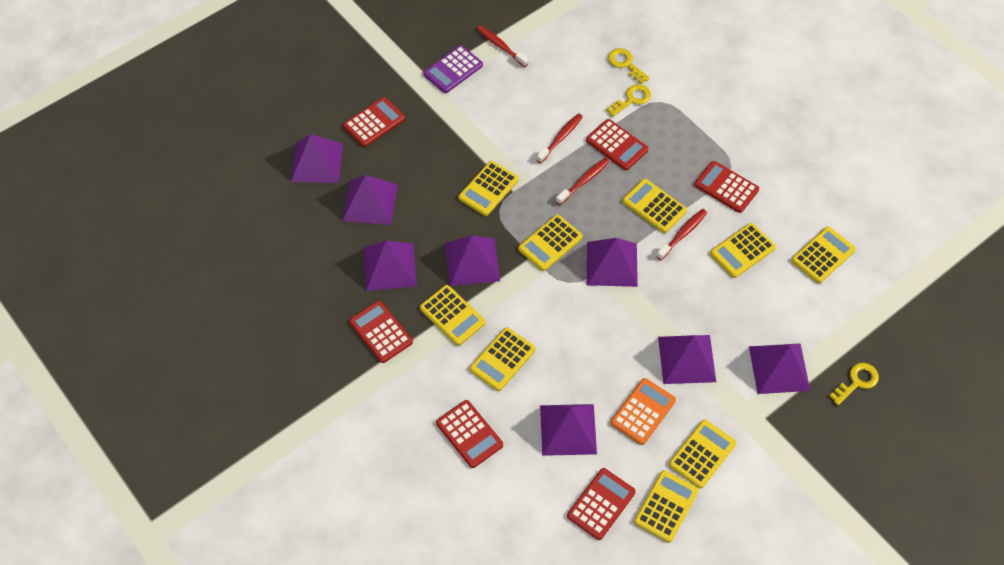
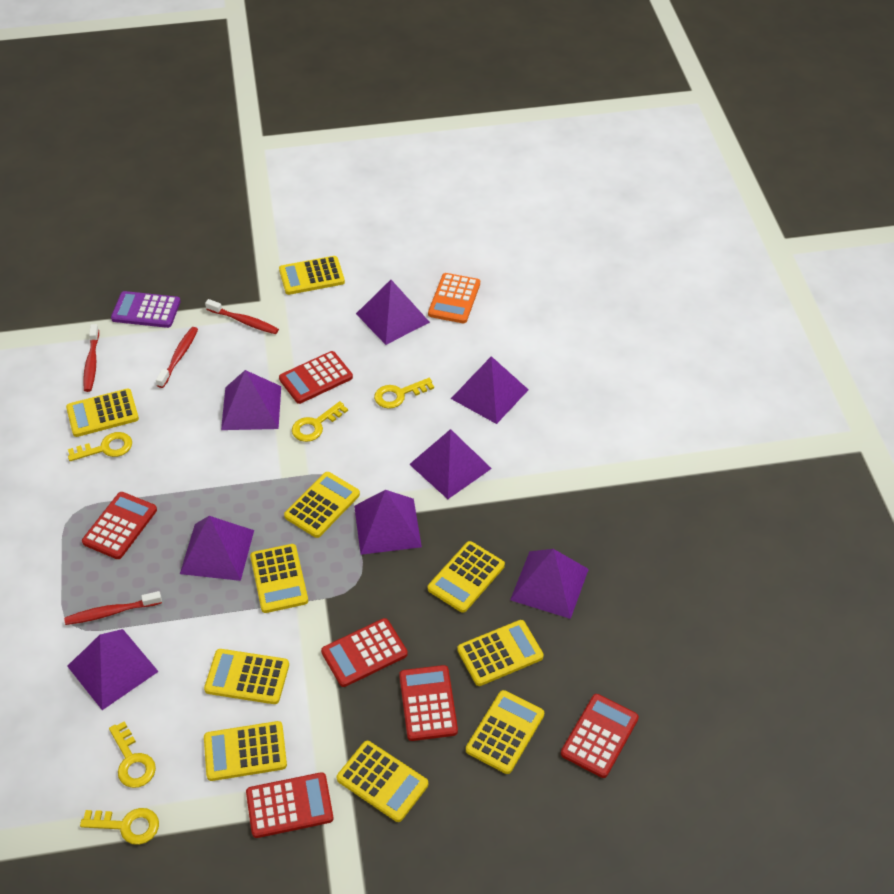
yellow calculator: [420,285,486,346] [459,161,519,216] [470,327,536,391] [518,215,583,271] [622,179,687,233] [634,470,699,543] [669,420,736,488] [710,223,776,278] [791,227,856,283] = 9 -> [66,388,139,437] [204,649,289,704] [204,721,287,781] [250,544,308,613] [279,256,345,295] [284,472,360,538] [337,741,428,822] [428,541,505,613] [457,620,544,686] [466,690,544,774] = 10
yellow key: [606,84,651,117] [608,48,650,84] [829,363,879,405] = 3 -> [68,432,132,461] [80,808,159,845] [109,721,156,788] [292,401,348,442] [374,378,434,409] = 5

